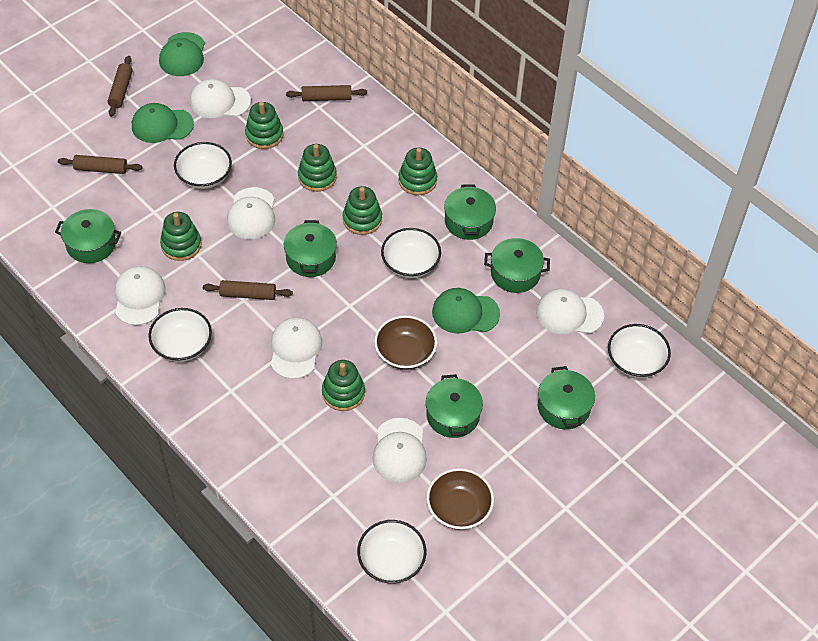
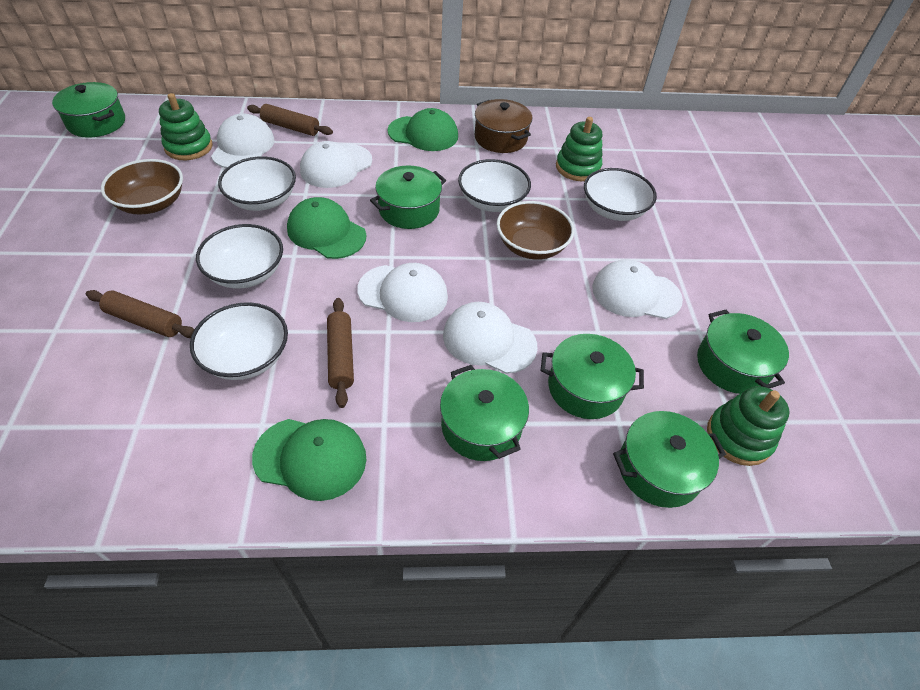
brown pot: none = 0 -> [475,99,532,153] = 1
brown rolling pin: [58,155,142,174] [108,56,133,117] [203,280,293,300] [286,85,367,101] = 4 -> [86,290,194,338] [247,104,333,136] [327,298,354,408] = 3
green stacking toy: [160,212,201,261] [245,102,283,149] [298,144,337,192] [322,360,365,411] [343,186,382,235] [398,148,437,195] = 6 -> [159,93,213,160] [556,117,602,181] [707,386,790,466] = 3
white cap: [115,266,166,325] [190,79,251,118] [227,187,275,239] [271,317,322,379] [373,418,427,483] [536,289,604,334] = 6 -> [211,113,275,168] [300,141,372,188] [357,263,448,322] [443,302,538,374] [592,259,683,319] = 5

